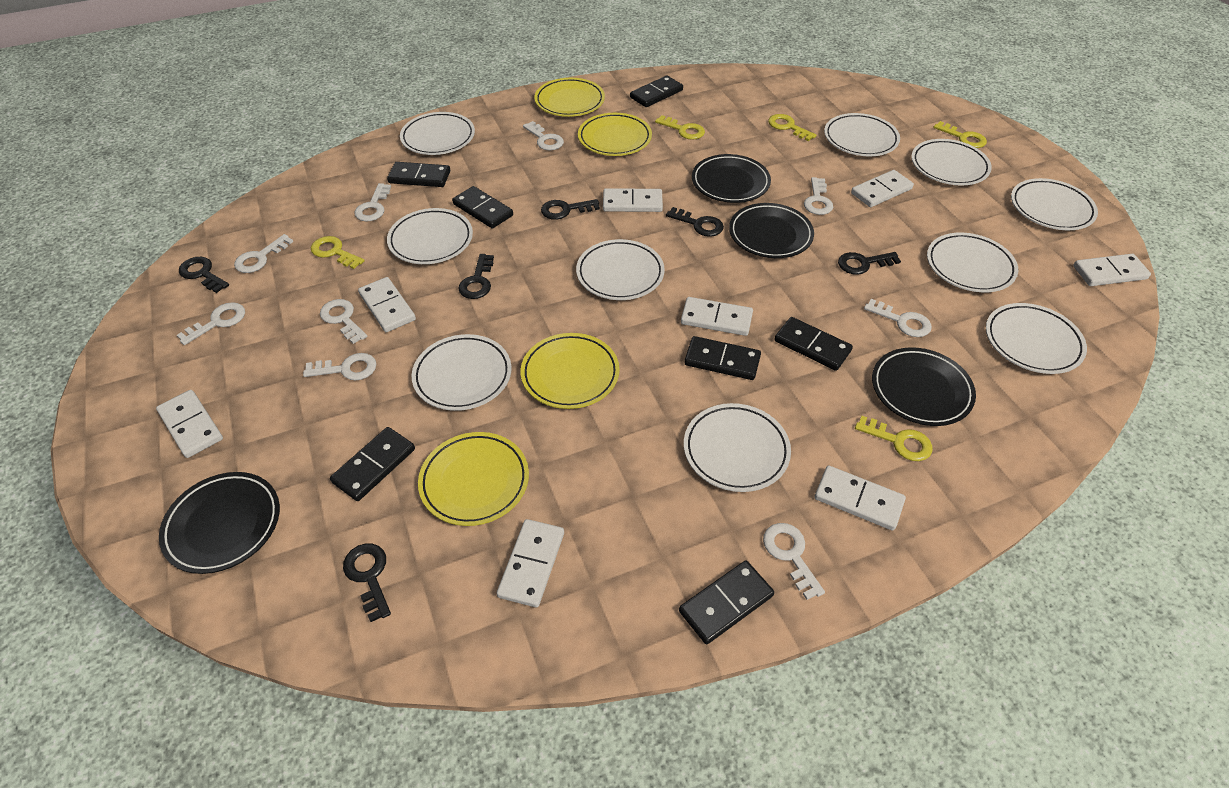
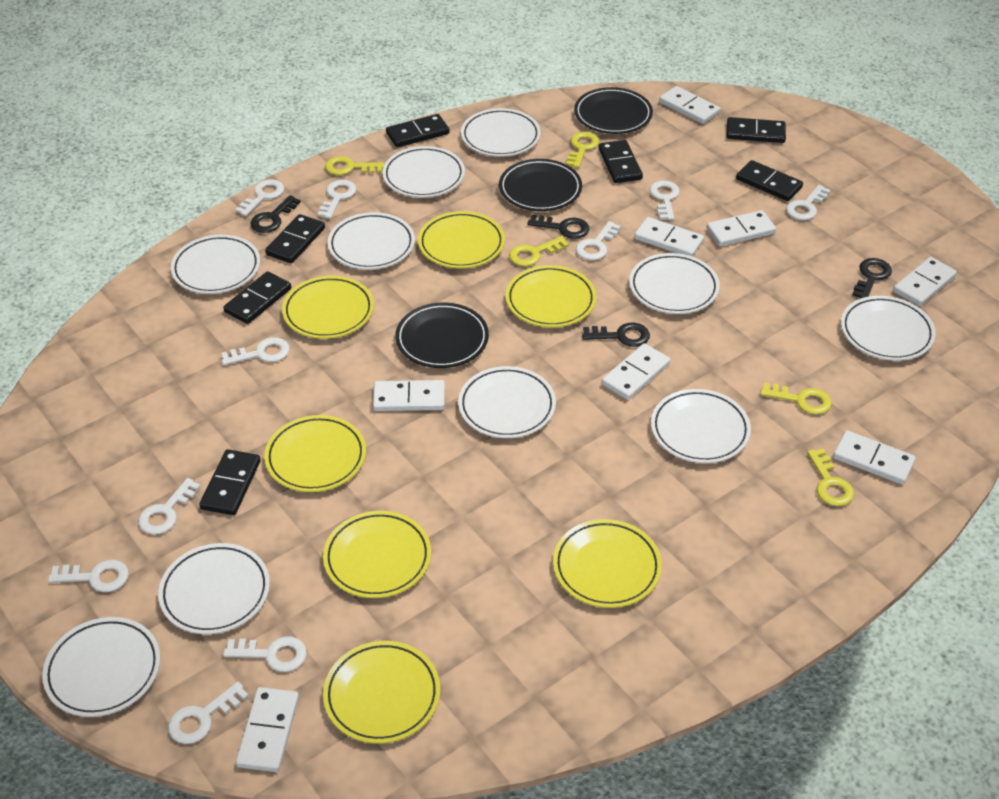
black key: [179,257,229,293] [343,544,391,622] [458,254,494,299] [541,199,600,220] [666,207,724,237] [838,252,901,275] = 6 -> [250,195,301,233] [527,215,589,239] [582,323,650,347] [852,258,892,299] = 4
black plate: [159,472,280,574] [692,154,771,203] [729,203,814,258] [872,347,976,426] = 4 -> [395,303,489,368] [499,159,582,211] [574,87,653,134] = 3
white key: [177,302,245,345] [234,234,293,273] [303,353,376,381] [320,299,367,344] [354,183,391,221] [523,121,564,150] [763,523,825,600] [804,177,833,215] [864,299,932,337] = 9 -> [48,560,129,592] [138,478,201,535] [168,682,249,744] [221,337,290,365] [223,637,307,672] [235,179,284,216] [318,180,356,219] [576,221,621,260] [649,181,680,220] [786,185,831,220] = 10
yellow plate: [418,432,529,526] [521,333,620,409] [534,78,605,117] [578,113,652,156] = 4 -> [264,415,366,492] [282,276,374,339] [323,511,431,598] [323,641,440,744] [418,211,505,268] [506,265,596,327] [553,519,662,608] = 7

